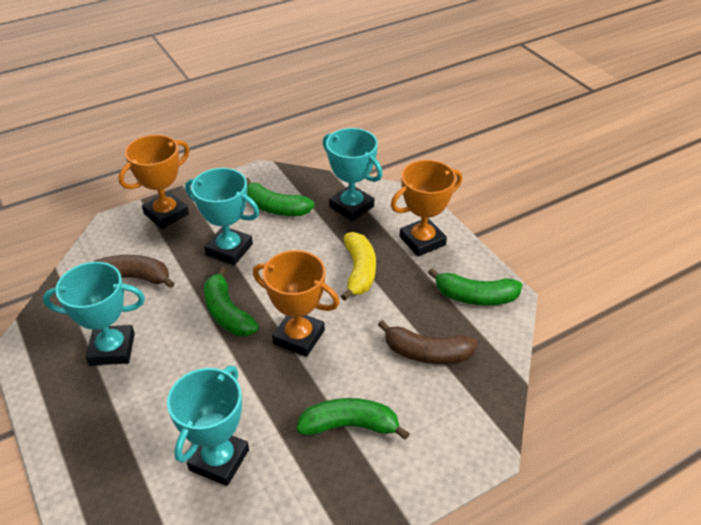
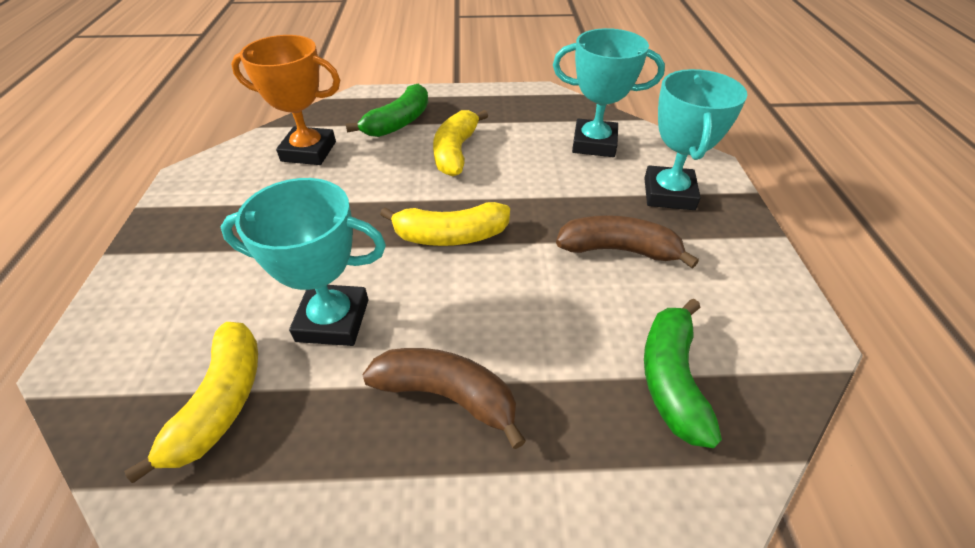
green banana: [204,266,259,336] [246,178,315,216] [297,398,410,440] [428,268,522,306] = 4 -> [346,84,428,137] [644,299,722,448] = 2
orange trophy: [118,135,189,229] [253,250,339,357] [391,160,462,257] = 3 -> [231,35,340,165] = 1
turquoise trophy: [43,262,145,365] [167,366,249,486] [185,168,259,265] [323,128,383,221] = 4 -> [221,178,386,346] [553,28,665,157] [644,69,748,210] = 3
yellow banana: [341,232,376,301] = 1 -> [124,322,258,483] [380,202,510,246] [433,110,488,177] = 3

